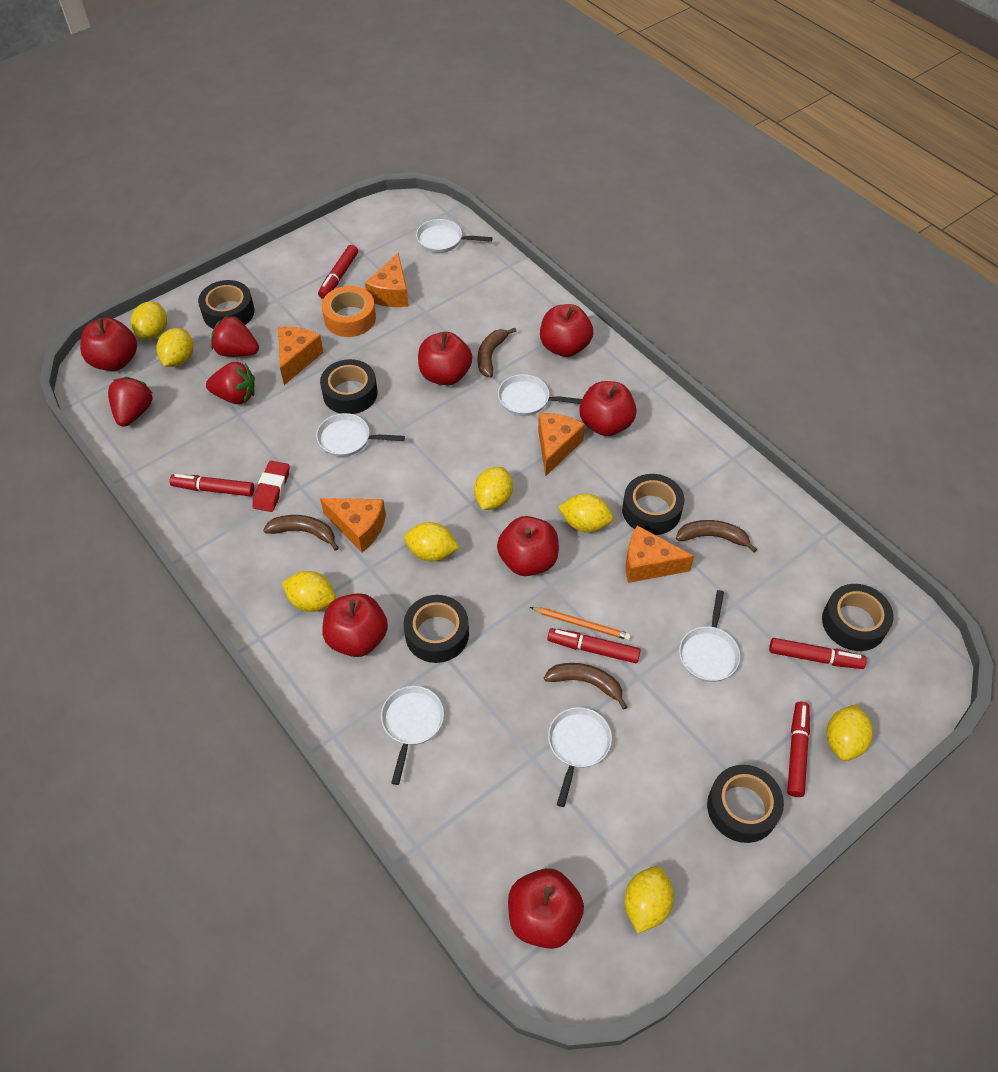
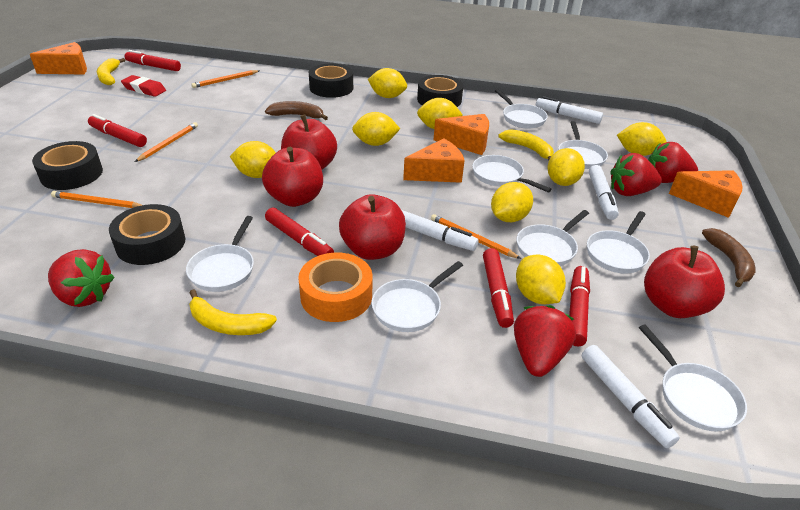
black tape: [198,280,255,329] [320,359,377,414] [404,595,469,663] [622,474,684,535] [707,765,784,843] [822,584,894,651] = 6 -> [32,141,103,190] [109,204,185,265] [309,64,353,98] [417,75,463,107] = 4
brown banana: [263,515,339,551] [477,328,516,378] [544,663,628,710] [676,520,757,552] = 4 -> [265,101,328,120] [702,228,756,287] = 2
orange cheese: [278,326,323,385] [320,498,386,552] [365,253,409,307] [538,413,585,476] [626,525,694,583] = 5 -> [30,42,87,75] [403,139,465,183] [434,114,489,155] [669,170,743,218] = 4
orange pencil: [530,607,631,640] = 1 -> [51,191,142,208] [135,122,198,162] [191,70,260,88] [431,214,521,259] = 4
red apple: [80,318,137,371] [322,593,388,657] [418,332,472,385] [497,516,559,576] [508,868,584,949] [540,304,593,357] [579,381,637,436] = 7 -> [262,147,323,207] [281,115,337,169] [339,194,406,260] [644,246,725,318] = 4
red strawberry: [108,377,153,427] [206,362,255,404] [211,315,259,357] = 3 -> [48,249,115,307] [514,305,576,377] [610,153,662,196] [648,142,698,183] = 4
white marker: none = 0 -> [402,210,479,251] [536,96,603,124] [582,345,680,448] [589,165,619,220] = 4
white pan: [316,413,405,457] [381,686,444,785] [416,219,493,253] [498,374,582,416] [548,707,612,807] [679,590,741,682] = 6 -> [186,216,254,292] [372,261,463,332] [472,155,552,192] [495,89,548,129] [517,210,589,266] [558,121,608,169] [587,211,650,274] [639,325,747,431] = 8
yellow banana: none = 0 -> [97,58,125,85] [189,289,277,335] [498,129,554,160] = 3

